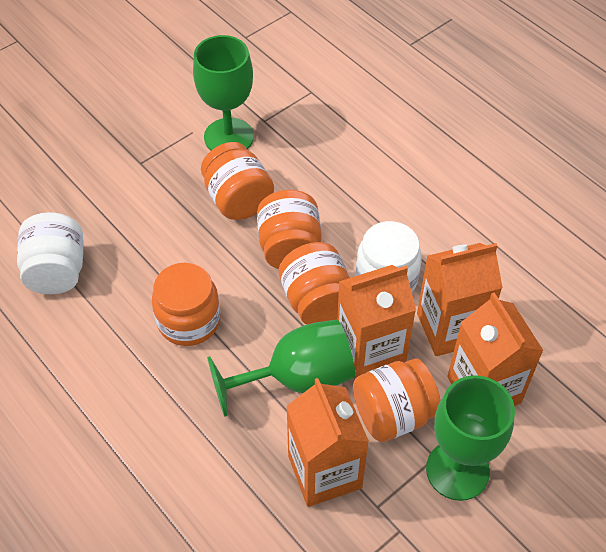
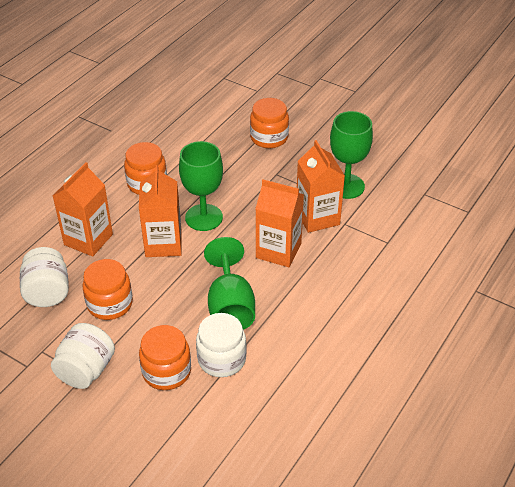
orange jar: [152,263,221,346] [201,142,274,220] [257,190,322,269] [279,242,350,325] [353,358,440,442] = 5 -> [82,259,133,320] [124,142,167,195] [139,325,191,390] [250,98,289,148] = 4
white jar: [17,212,83,294] [356,221,422,292] = 2 -> [20,247,69,307] [51,323,115,389] [196,313,247,377] = 3

